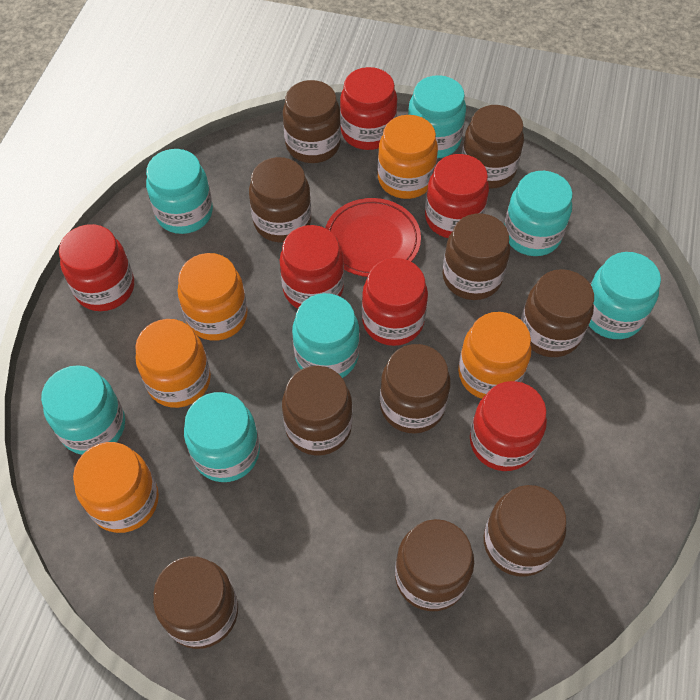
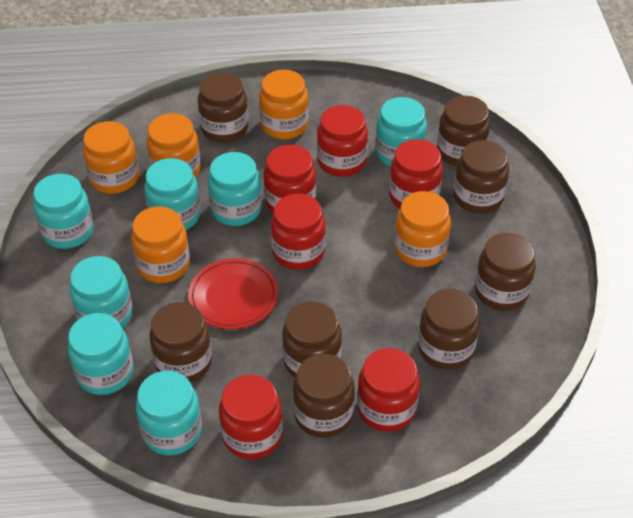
brown jar: [153,556,238,649] [249,157,311,243] [282,366,353,456] [283,80,341,163] [380,344,450,434] [395,519,474,611] [443,213,510,300] [462,105,524,189] [484,485,566,577] [521,269,594,357] = 10 -> [150,302,212,382] [198,73,248,143] [282,301,342,378] [293,354,355,438] [418,289,480,370] [437,96,490,166] [453,140,509,214] [475,233,536,311] = 8

